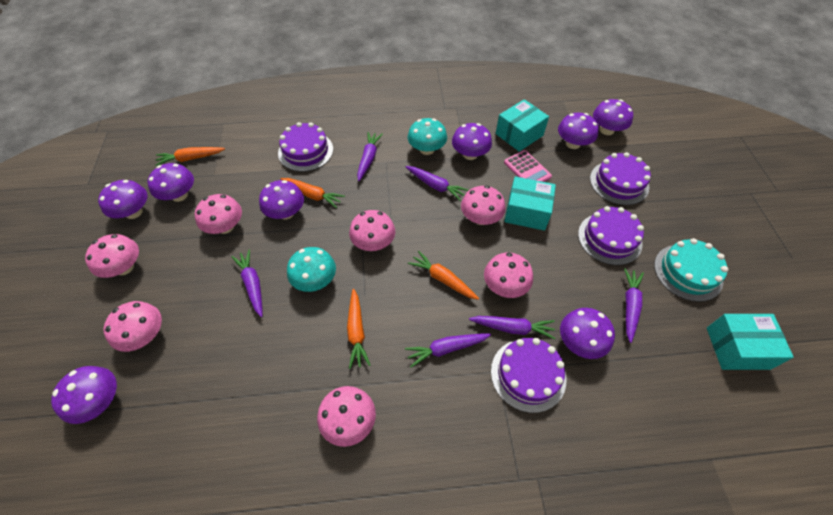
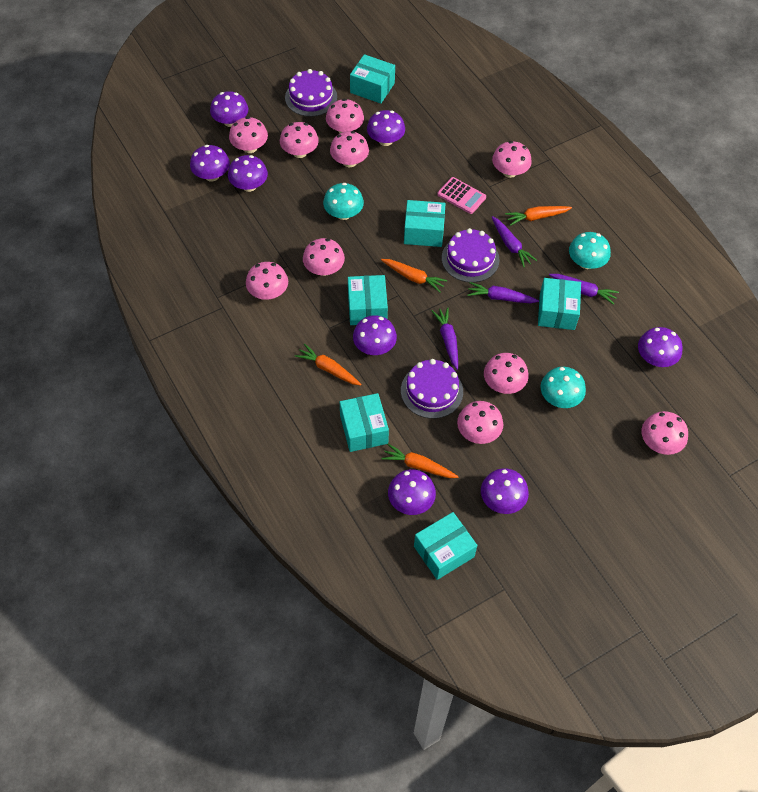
pink mushroom: [85,234,139,278] [103,301,162,352] [195,194,242,234] [317,386,376,447] [349,210,395,251] [461,185,506,225] [484,253,533,298] = 7 -> [229,117,268,153] [246,262,288,300] [280,122,319,158] [303,238,345,276] [326,99,364,133] [330,131,369,167] [457,401,503,444] [484,353,529,394] [492,141,532,178] [641,411,688,455] = 10
purple cake: [278,122,333,172] [491,338,566,413] [578,206,644,265] [590,152,651,205] = 4 -> [285,69,337,117] [401,359,463,419] [442,228,500,282] = 3
purple carrot: [231,250,263,317] [357,132,383,181] [405,334,491,368] [406,166,469,201] [469,316,555,339] [624,268,644,343] = 6 -> [432,307,458,370] [467,282,539,303] [492,216,537,267] [549,274,619,305] = 4
turquoise box: [496,99,549,152] [504,176,556,231] [707,314,794,370] = 3 -> [340,393,389,452] [348,275,388,325] [350,54,395,104] [404,200,446,247] [414,512,477,580] [538,278,581,330] = 6
turquoise cake: [654,238,728,302] = 1 -> none = 0
turquoise mushroom: [287,247,336,292] [408,118,447,155] = 2 -> [323,183,364,220] [541,367,586,408] [569,232,611,269] = 3

